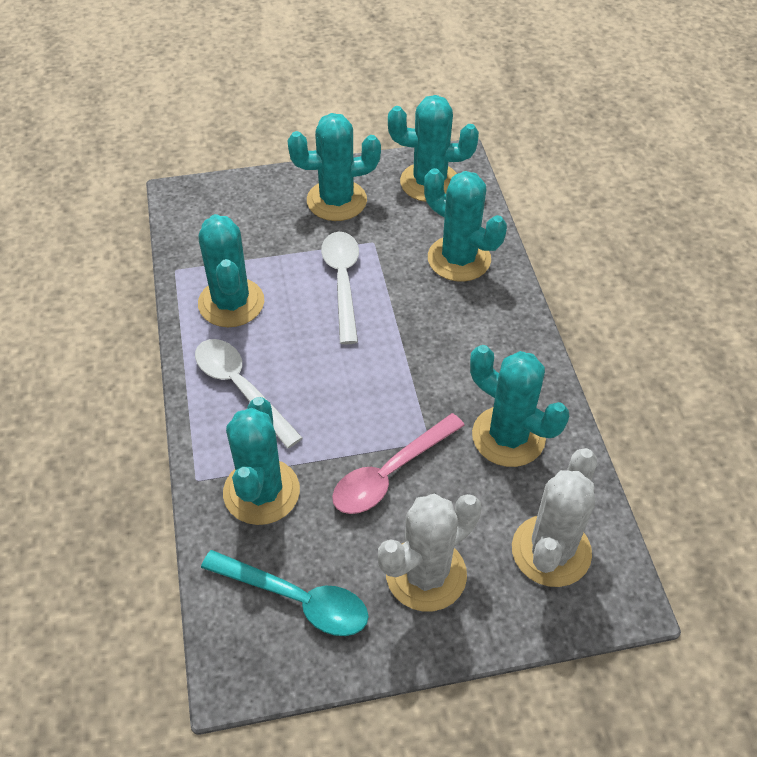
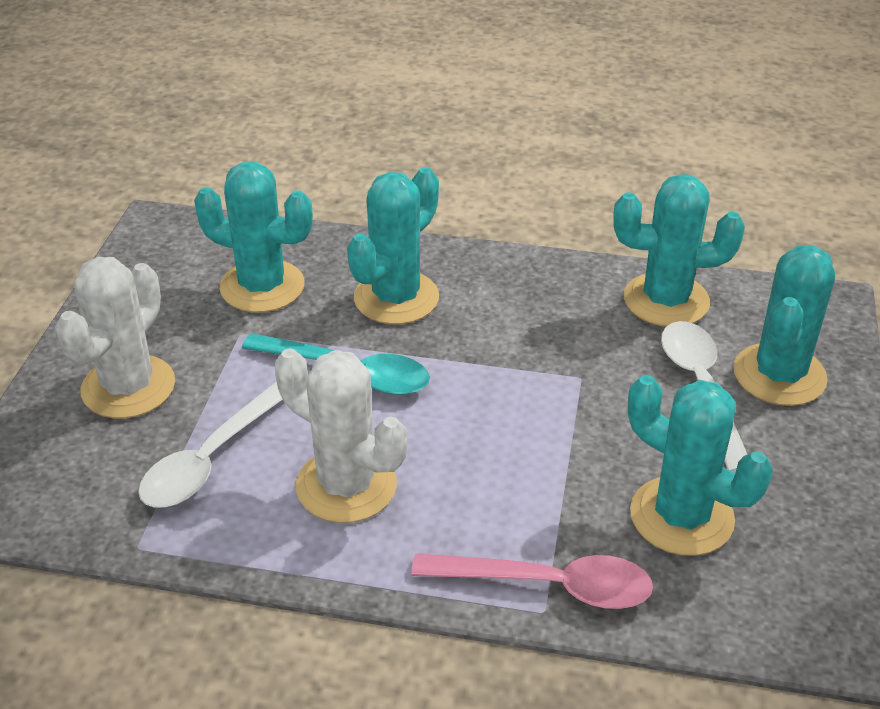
turquoise cactus: [198,214,264,327] [223,397,300,525] [287,113,381,221] [388,95,479,202] [424,168,507,282] [470,345,569,467] = 6 -> [194,161,313,313] [347,167,439,324] [613,174,745,327] [628,375,773,556] [733,245,835,406] = 5

